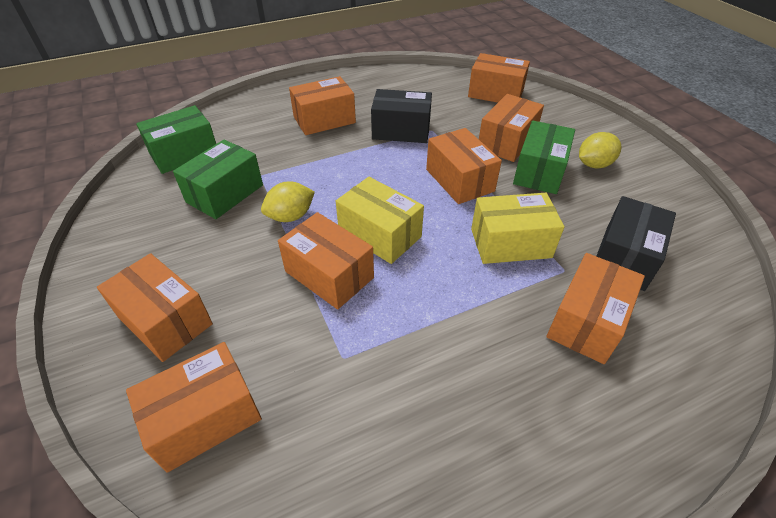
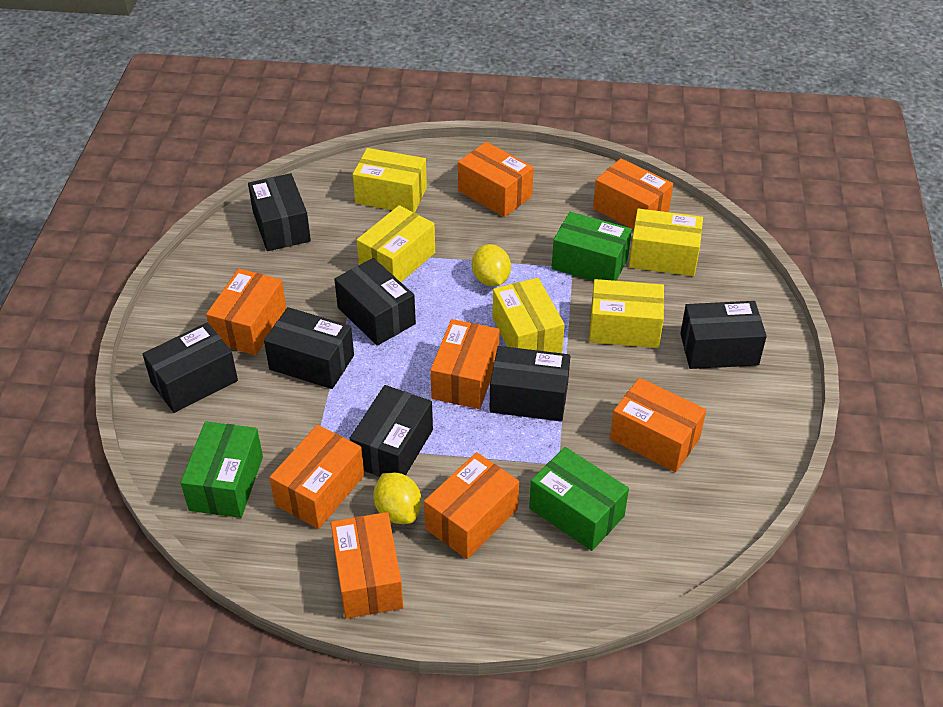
black box: [371,89,432,143] [597,196,676,291] = 2 -> [143,322,238,413] [248,173,311,251] [264,307,354,389] [334,258,416,346] [349,385,433,477] [490,346,570,422] [680,301,767,369] = 7
yellow box: [336,177,424,264] [471,193,564,264] = 2 -> [353,148,427,213] [357,205,435,282] [492,278,565,353] [589,279,664,348] [629,208,703,276] = 5

